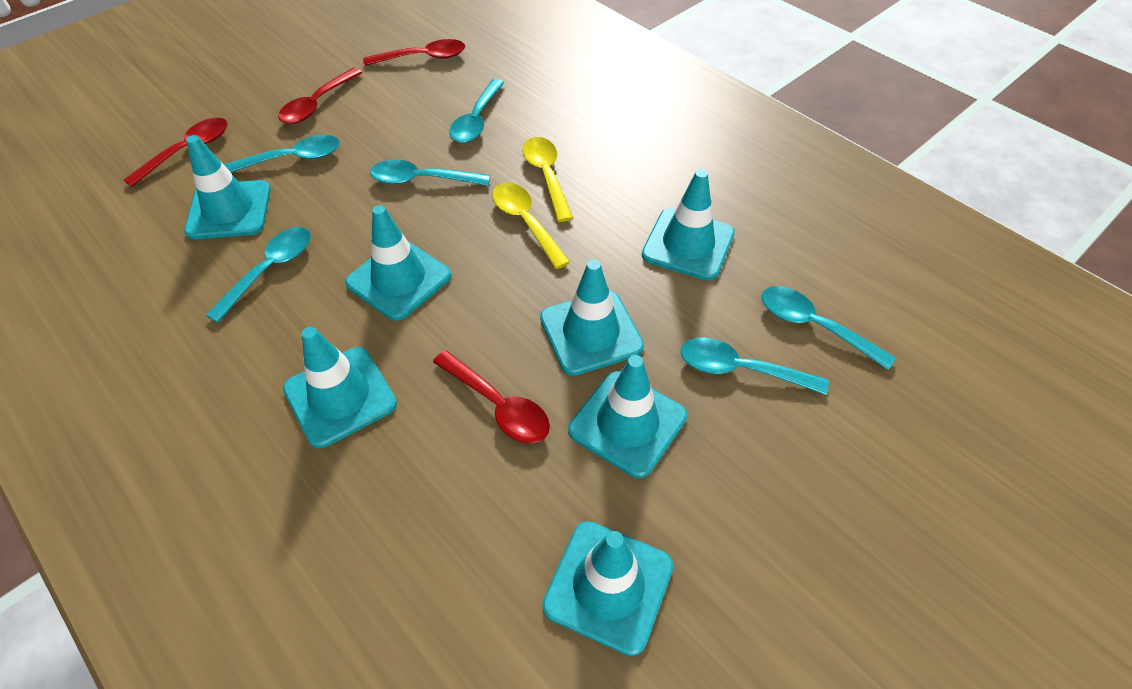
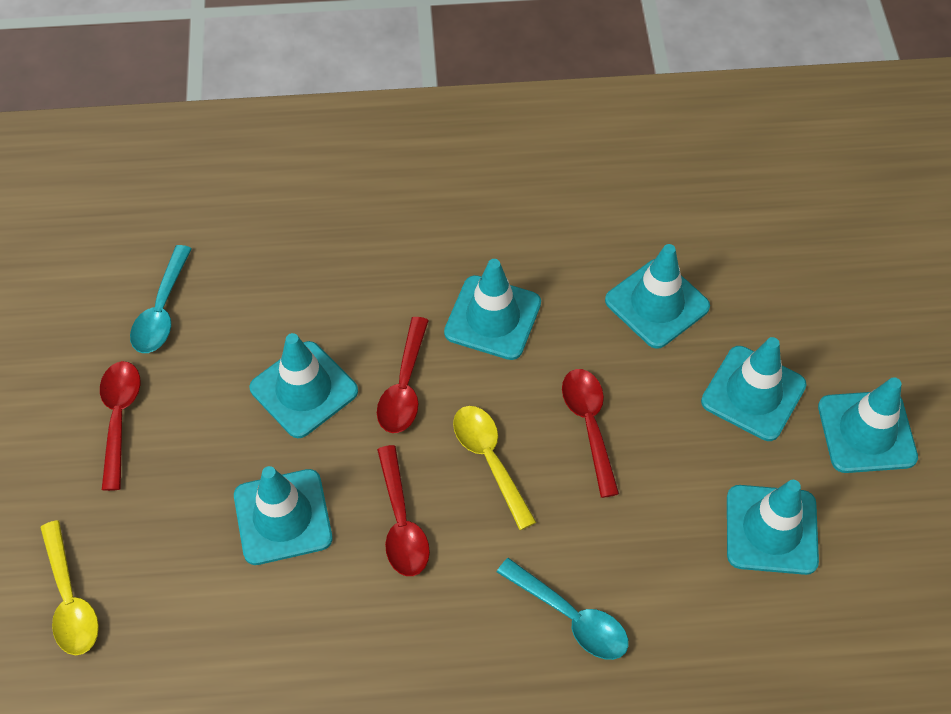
turquoise spoon: [205,227,311,323] [224,135,340,173] [370,160,490,186] [449,79,504,143] [681,337,829,395] [761,286,896,370] = 6 -> [130,245,192,353] [497,558,628,660] = 2

